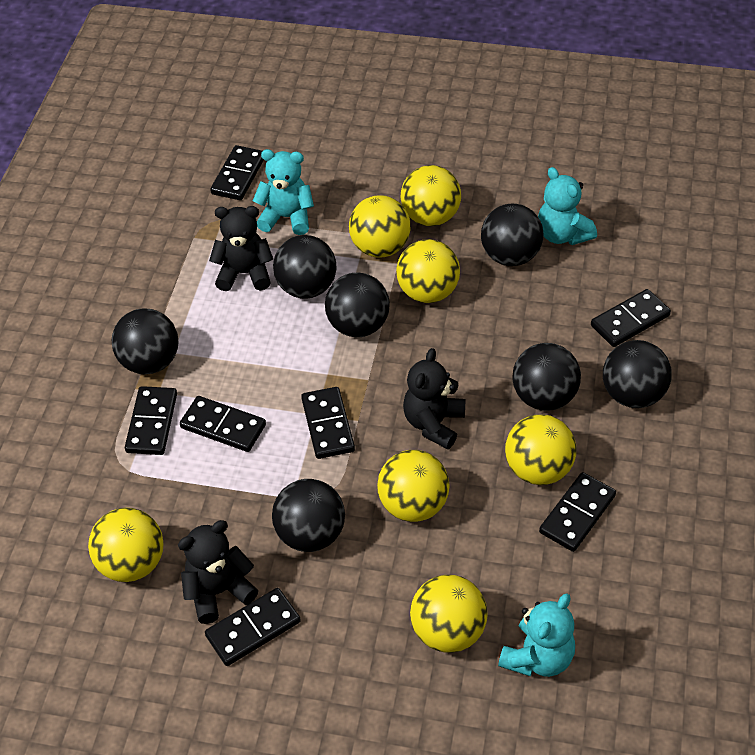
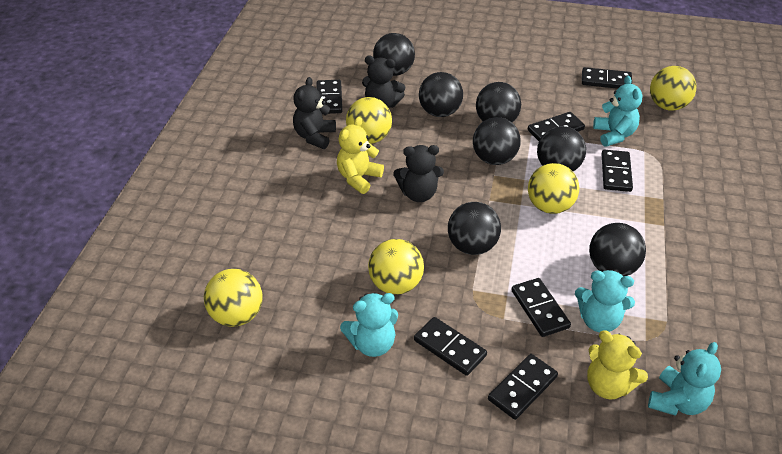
turquoise teddy bear: [253,149,314,235] [498,594,575,677] [538,167,597,245] = 3 -> [340,293,398,357] [575,270,635,332] [593,76,643,147] [648,342,721,416] = 4
yellow ball: [88,508,164,582] [349,195,410,258] [377,450,450,522] [396,239,460,303] [401,165,461,226] [410,575,488,653] [505,414,576,485] = 7 -> [204,269,262,327] [346,97,392,144] [368,239,424,295] [528,163,579,214] [650,66,696,111] = 5
yellow teddy bear: none = 0 -> [337,117,384,194] [587,330,648,399] = 2

